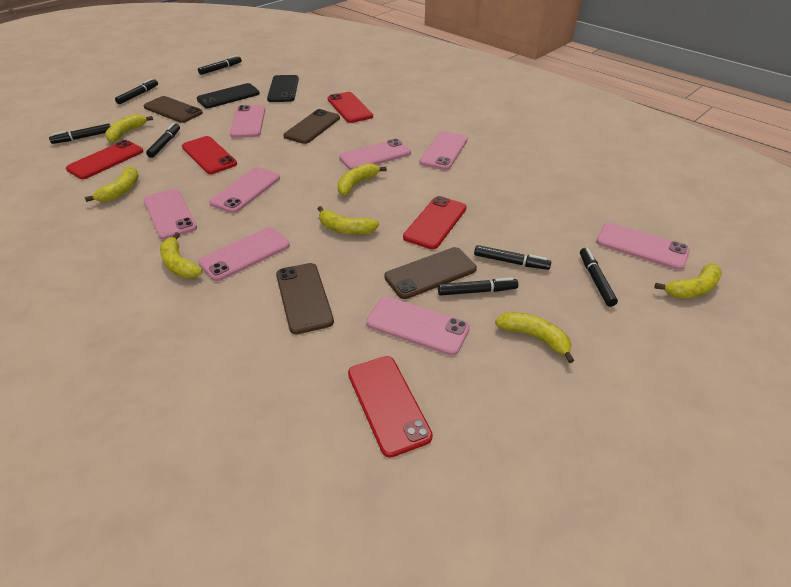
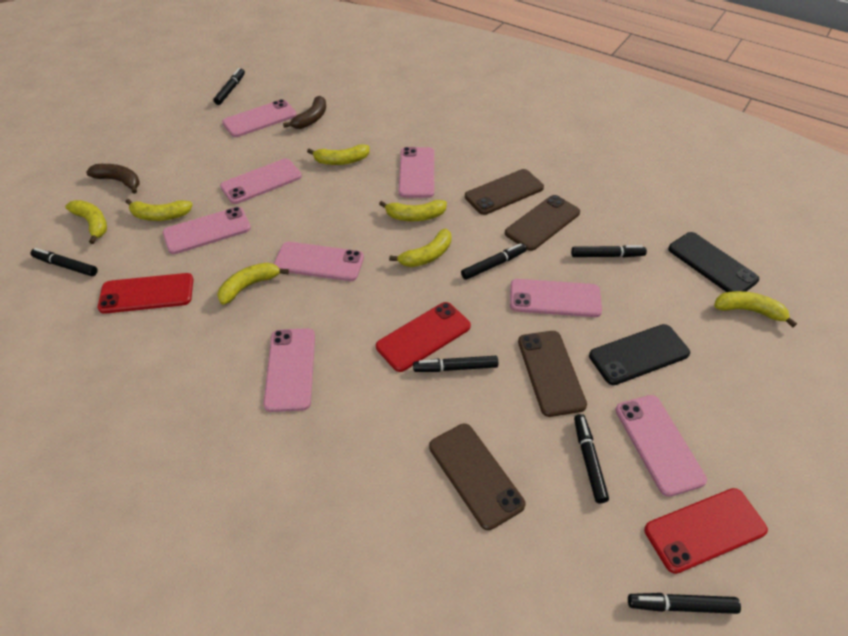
brown banana: none = 0 -> [86,164,140,194] [283,96,326,129] = 2
red phone: [66,140,143,179] [182,136,237,174] [328,92,373,123] [348,356,433,458] [403,196,467,249] = 5 -> [98,273,193,314] [376,302,471,372] [644,488,768,574] = 3

